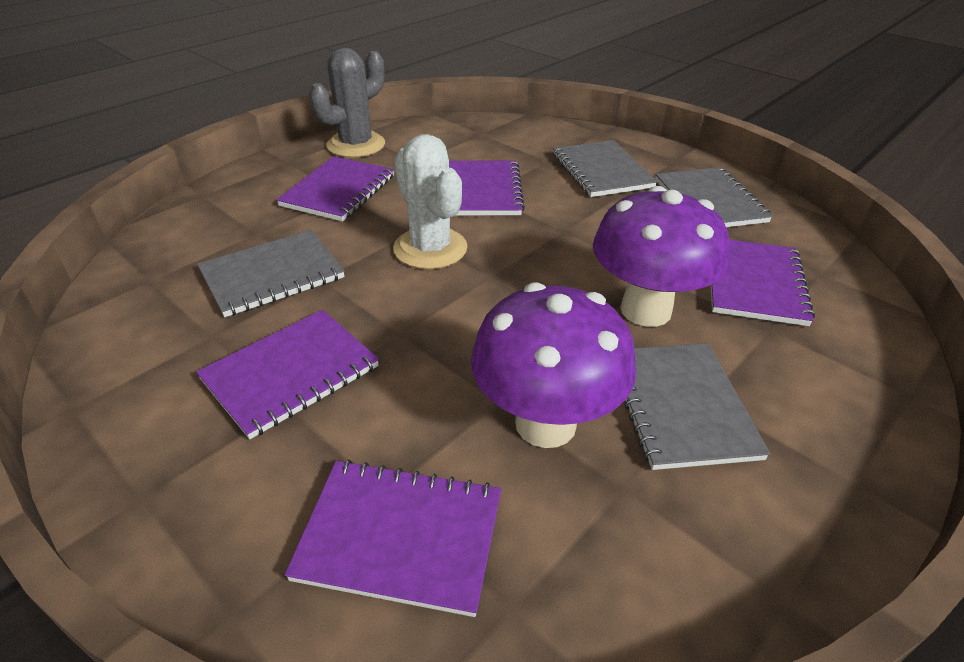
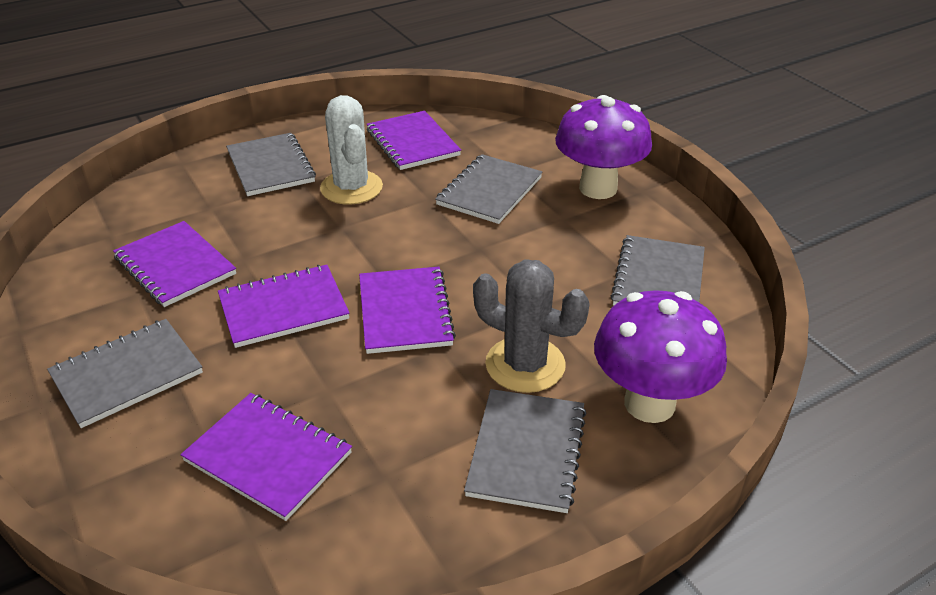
grey notebook: [197,230,344,317] [553,140,658,197] [625,343,770,470] [655,167,773,227] = 4 -> [47,319,203,428] [226,133,316,196] [435,154,542,224] [464,389,587,513] [611,235,705,306] = 5

